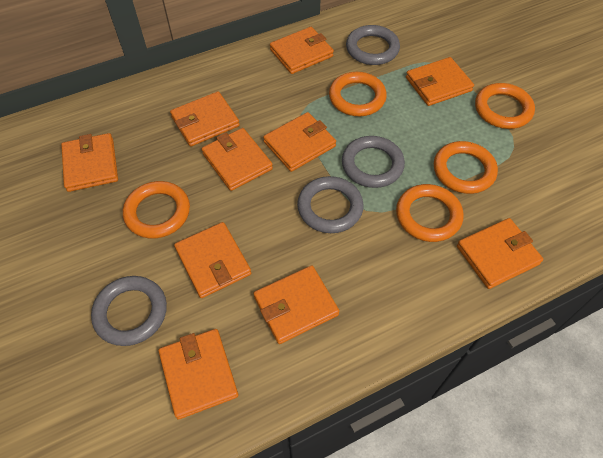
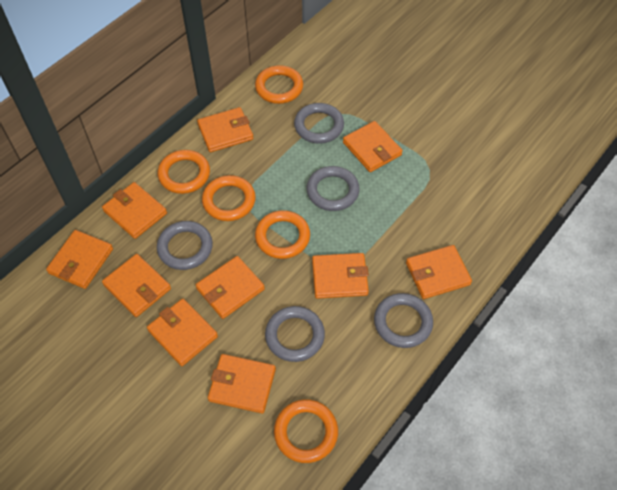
grey ring: [91,276,167,346] [297,176,364,233] [342,136,405,188] [346,25,400,65] = 4 -> [157,221,213,270] [265,306,325,362] [294,103,344,144] [306,166,360,211] [374,293,433,348] = 5

